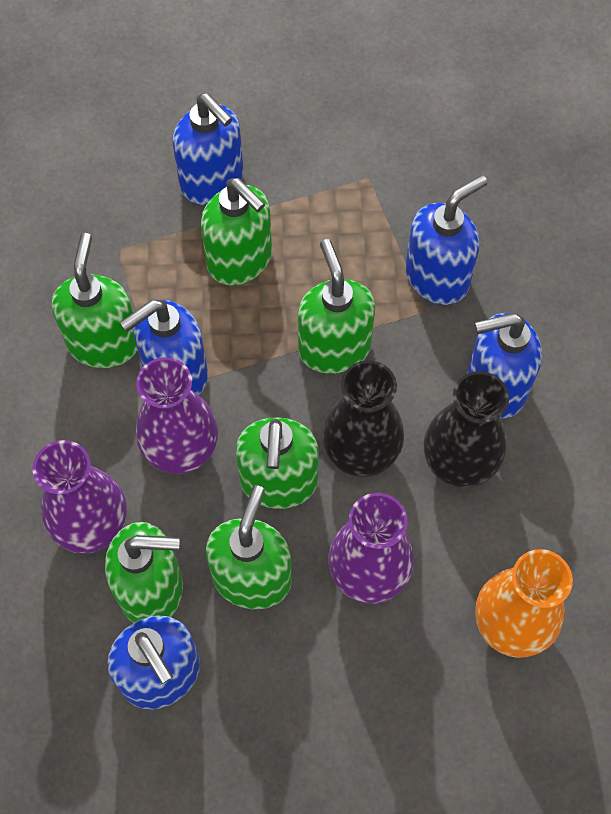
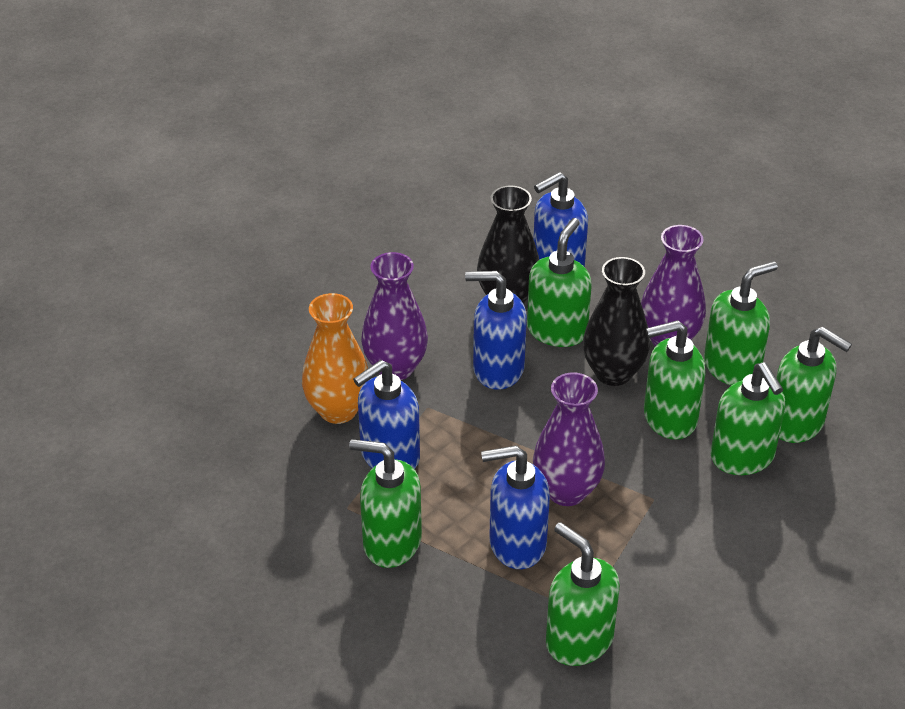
blue soap dispenser: [107,615,200,710] [120,300,208,395] [173,93,244,205] [405,175,487,305] [467,313,542,418] = 5 -> [353,360,420,469] [465,271,527,390] [481,445,550,569] [533,172,588,267] = 4
green soap dispenser: [52,233,138,368] [105,522,183,623] [201,178,272,286] [206,485,292,609] [236,417,319,509] [298,239,375,374] = 6 -> [349,439,422,568] [527,218,592,347] [546,522,620,666] [644,320,706,440] [704,261,778,386] [710,362,786,475] [777,327,852,443] = 7

